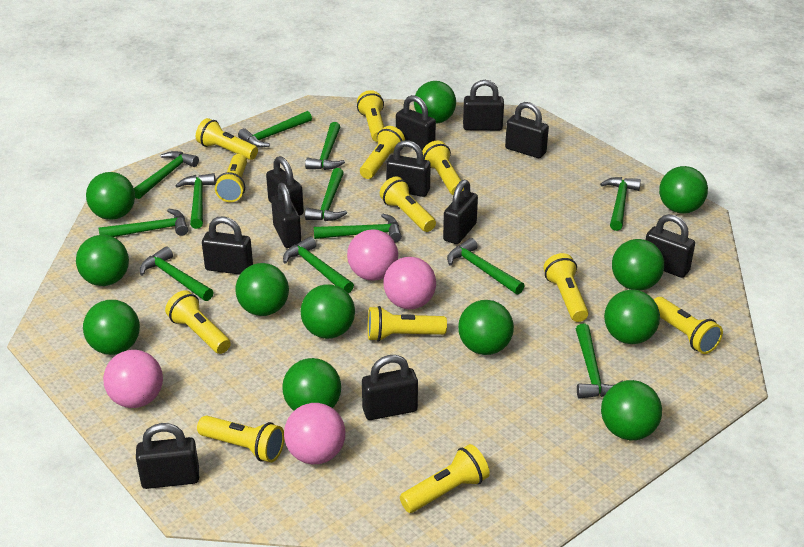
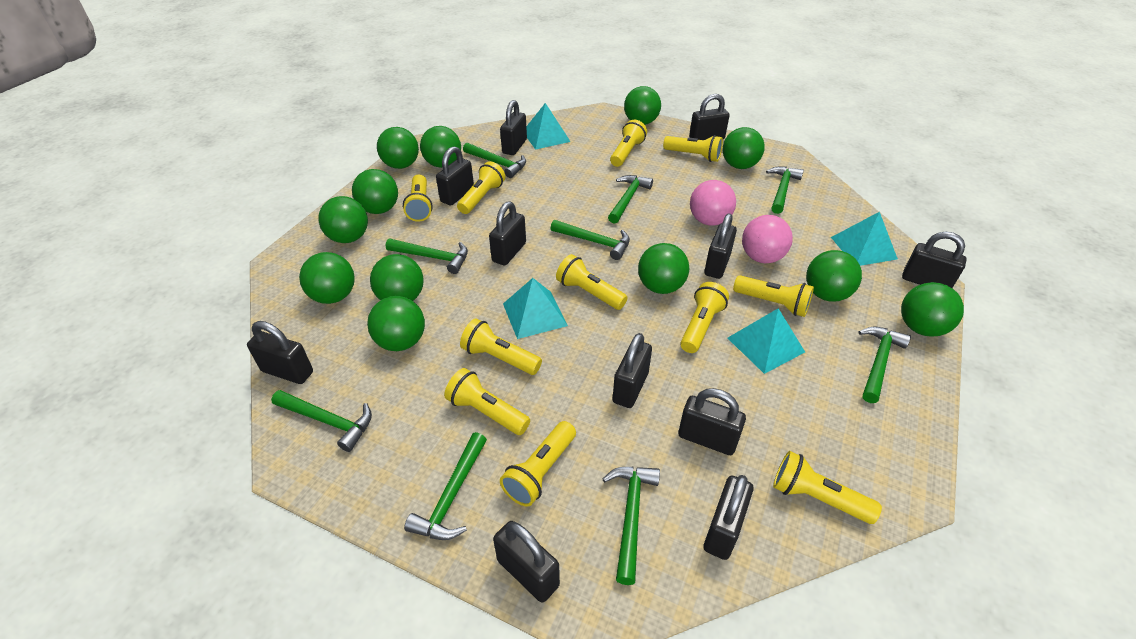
green hammer: [99,209,188,237] [134,151,199,199] [140,246,213,301] [176,173,216,229] [238,111,312,148] [283,237,354,293] [305,122,345,170] [305,168,347,221] [314,214,402,242] [447,238,525,294] [576,324,623,399] [600,177,641,231] = 12 -> [271,390,372,452] [386,239,468,274] [404,432,487,540] [463,143,526,178] [550,220,630,260] [603,467,660,585] [608,175,653,224] [766,166,804,214] [859,327,911,403] = 9
pink ball: [103,350,163,408] [284,403,345,464] [347,229,398,280] [384,257,436,309] = 4 -> [690,180,736,226] [742,215,793,263] = 2
turquoise pyramid: none = 0 -> [503,278,568,339] [526,103,571,150] [728,308,805,374] [831,212,898,266] = 4
yellow flashlight: [165,290,231,354] [196,118,258,160] [197,416,284,462] [215,154,247,202] [357,90,384,142] [360,126,405,179] [368,306,447,342] [380,176,436,232] [400,444,490,513] [422,140,464,195] [543,253,589,322] [654,297,723,354] = 12 -> [403,174,433,222] [444,368,530,435] [457,161,505,214] [460,318,542,375] [500,421,576,507] [556,254,628,310] [610,120,647,167] [663,135,723,162] [680,282,729,353] [733,275,814,317] [773,451,882,524] = 11

